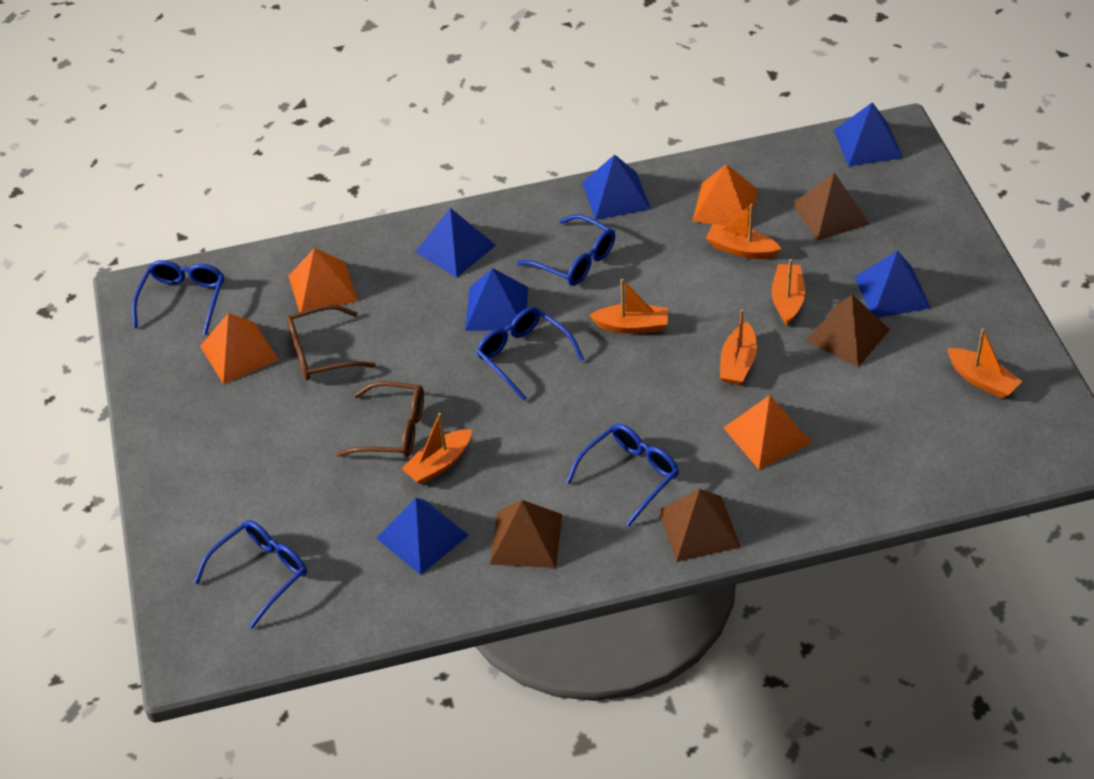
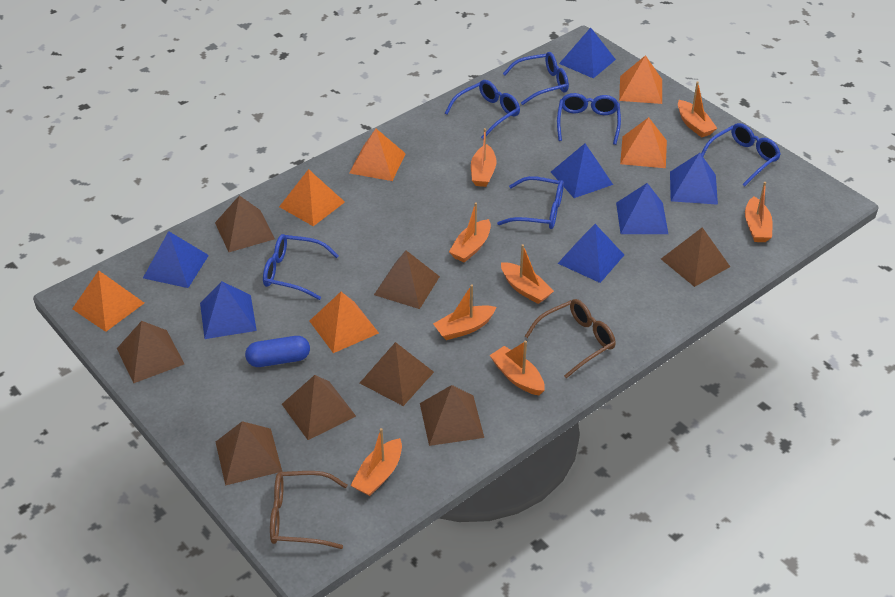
blue capsule: none = 0 -> [245,336,310,367] = 1
blue glasses: [132,260,224,335] [194,520,307,629] [477,307,584,401] [517,214,615,286] [566,424,679,526] = 5 -> [263,234,339,300] [445,80,520,139] [497,176,564,229] [503,52,569,105] [557,93,621,145] [701,123,781,187] = 6
blue pyramid: [377,498,469,575] [415,208,496,278] [465,268,528,331] [582,155,650,220] [834,102,903,166] [855,251,931,318] = 6 -> [143,231,209,288] [200,281,257,339] [551,143,613,198] [558,224,624,283] [559,28,616,78] [616,183,668,234] [670,153,718,205] = 7
brown pyramid: [490,500,562,568] [658,489,741,562] [792,173,869,241] [806,295,890,367] = 4 -> [117,321,184,383] [215,195,275,252] [216,421,282,486] [282,375,356,440] [360,342,434,406] [374,250,440,309] [420,385,484,446] [661,227,730,287] = 8
orange boat: [401,413,472,485] [589,279,668,334] [706,204,781,259] [720,309,757,385] [771,259,805,325] [947,328,1022,399] = 6 -> [350,428,402,496] [433,285,496,340] [449,202,491,263] [471,128,496,187] [490,341,545,395] [501,244,554,304] [678,82,717,138] [745,182,773,242] = 8
orange pyramid: [200,313,279,384] [288,248,358,312] [692,164,758,228] [723,395,812,470] = 4 -> [72,271,144,332] [279,169,345,226] [310,292,379,353] [349,129,406,181] [619,55,662,104] [620,117,667,168] = 6

